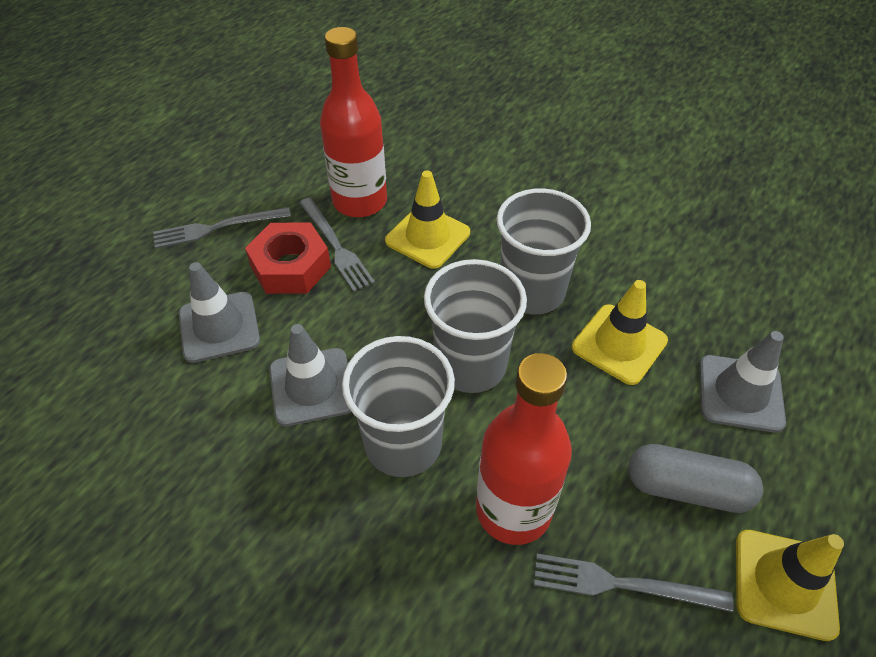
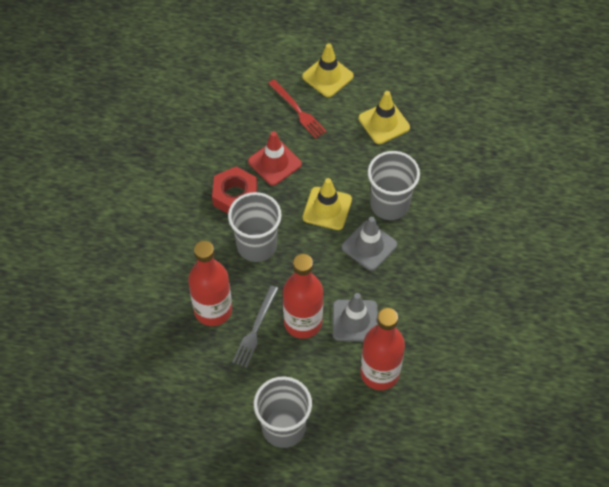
grey capsule: [628,444,763,513] = 1 -> none = 0
grey fork: [153,207,291,249] [299,198,375,292] [534,554,734,612] = 3 -> [232,285,279,368] = 1
grey traffic cone: [179,262,260,363] [269,324,352,426] [699,331,786,433] = 3 -> [333,293,378,341] [341,216,397,271] = 2
red bottle: [320,27,387,217] [476,353,572,545] = 2 -> [188,241,232,326] [283,254,323,339] [361,308,405,390] = 3
red fork: none = 0 -> [268,79,327,139] = 1
red traffic cone: none = 0 -> [248,131,302,186] = 1

